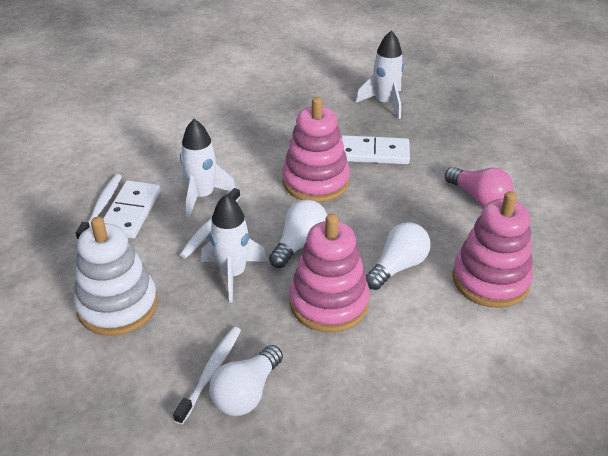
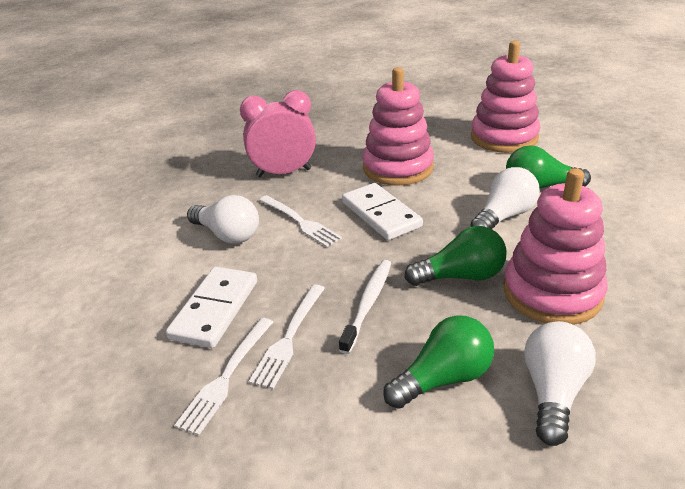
green light bulb: none = 0 -> [383,315,494,409] [405,226,506,286] [506,145,591,188] = 3
pink clock: none = 0 -> [240,90,316,177] = 1
pink light bulb: [445,167,514,207] = 1 -> none = 0
white fork: none = 0 -> [174,318,273,435] [249,285,325,389] [259,195,342,247] = 3
white rocket: [180,119,236,218] [201,194,267,303] [356,31,404,119] = 3 -> none = 0
white stacking toy: [74,217,158,336] = 1 -> none = 0
white toothbrush: [76,174,122,240] [173,327,241,425] [180,188,240,258] = 3 -> [339,260,391,354] = 1

